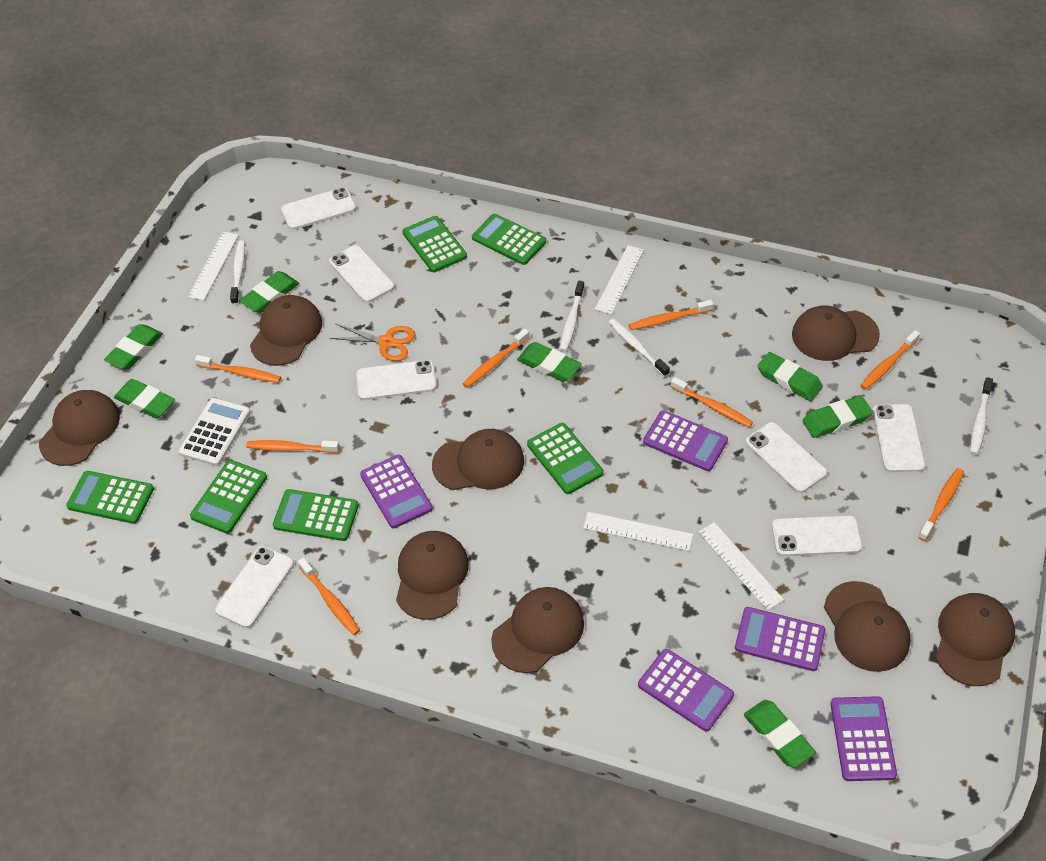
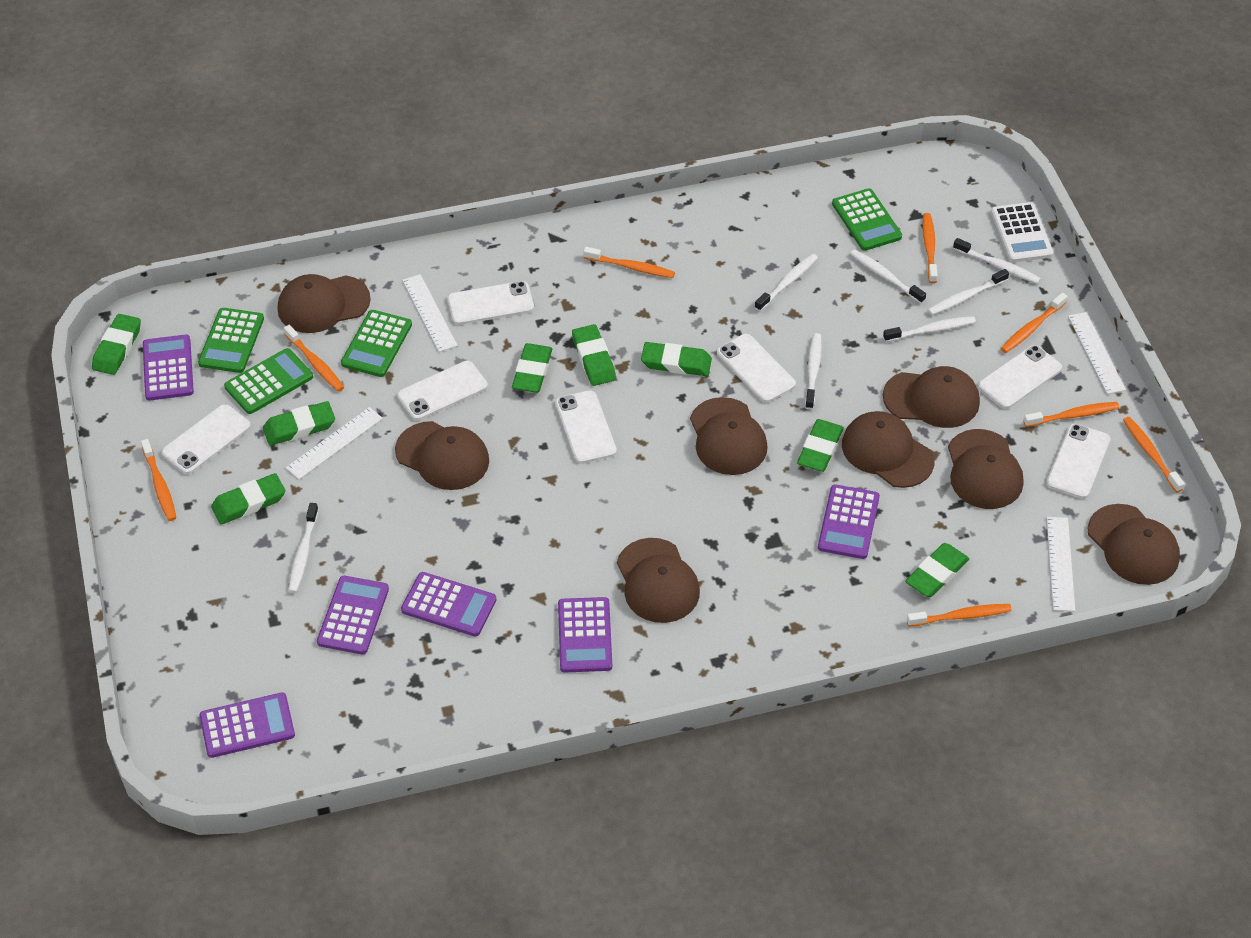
green calculator: [66,471,154,524] [190,460,267,533] [273,489,359,541] [402,216,467,272] [472,214,546,265] [527,423,604,494] = 6 -> [198,308,264,373] [224,348,313,414] [341,310,412,377] [832,188,902,251] = 4
green eraser: [104,324,163,370] [114,379,175,418] [239,271,299,313] [517,342,582,382] [744,700,816,768] [758,352,823,401] [803,395,873,438] = 7 -> [92,314,141,375] [211,473,286,525] [263,401,335,446] [512,343,552,393] [572,324,616,386] [641,342,712,376] [797,419,844,472] [905,543,969,597] = 8
orange scissors: [329,324,415,361] = 1 -> none = 0
purple calculator: [360,455,433,528] [638,649,734,732] [643,410,728,471] [735,607,826,671] [830,696,897,781] = 5 -> [143,335,194,401] [200,692,295,758] [317,576,389,654] [401,572,496,636] [558,597,612,673] [818,484,880,559] = 6
white toothbrush: [230,240,245,305] [560,281,585,352] [609,318,670,377] [970,377,993,455] = 4 -> [289,503,318,593] [755,254,818,311] [805,333,822,410] [850,249,926,303] [883,316,976,342] [928,269,1009,315] [953,238,1041,284] = 7

